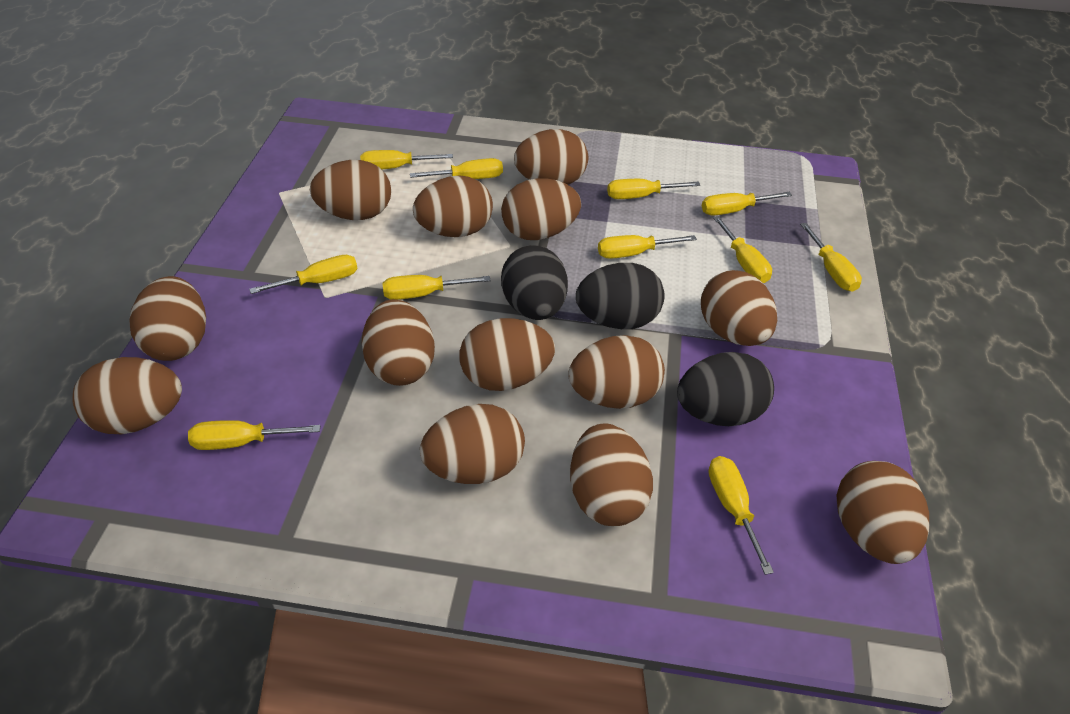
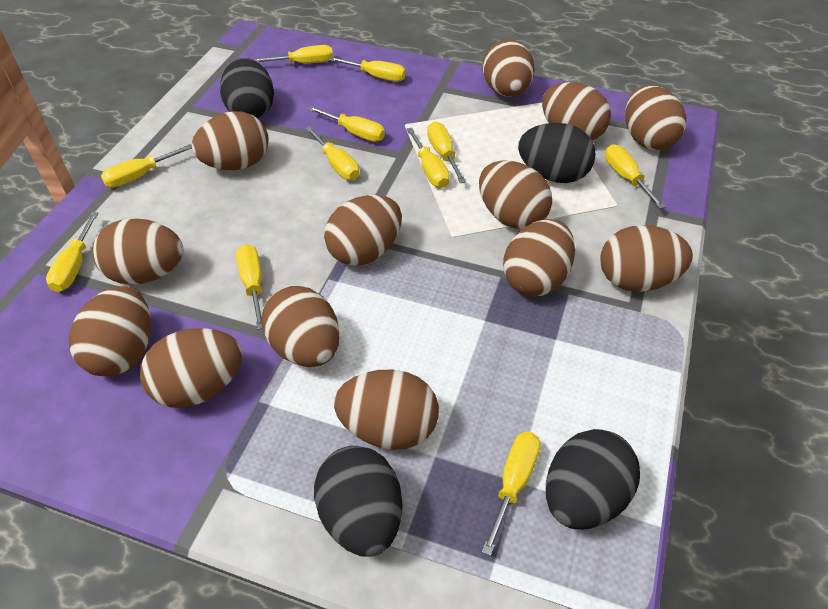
black egg: [501,245,568,320] [576,263,665,329] [677,352,774,426] = 3 -> [220,58,274,118] [314,446,402,557] [518,123,596,183] [546,429,640,529] = 4

